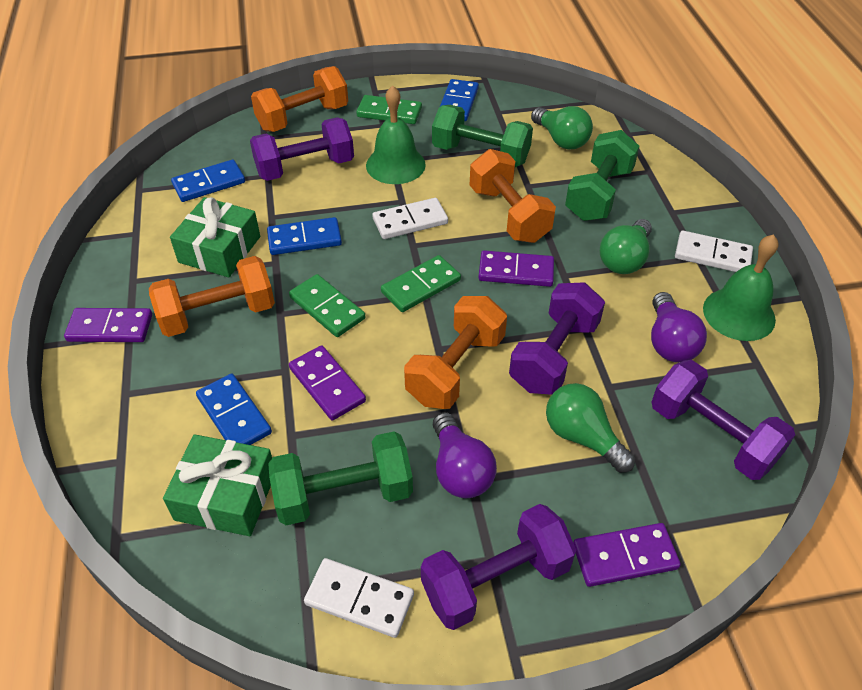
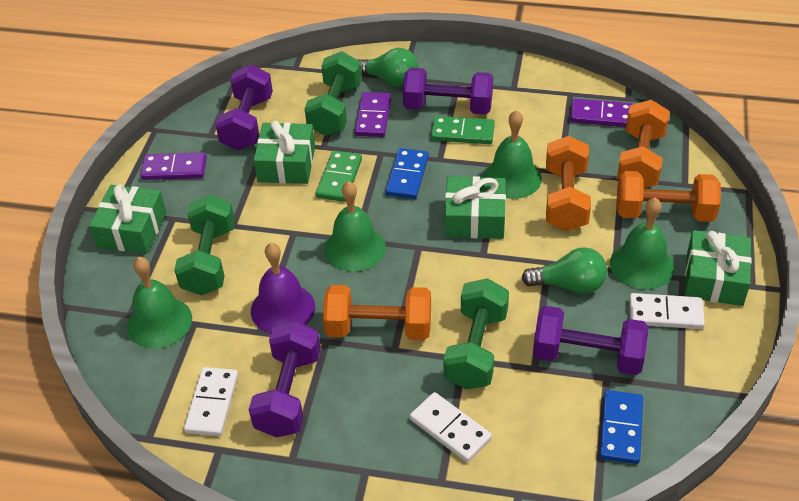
blue domino: [171,160,245,202] [196,374,272,445] [267,217,342,255] [440,79,479,121] = 4 -> [385,148,429,199] [599,390,643,464] = 2
green bell: [366,85,426,184] [703,234,779,341] = 2 -> [127,257,192,349] [324,181,386,272] [483,110,542,199] [610,198,674,290] = 4
green domino: [289,274,365,337] [356,95,422,124] [381,255,461,312] = 3 -> [316,151,362,202] [431,116,495,144] = 2
green gift: [163,434,272,536] [170,197,260,277] = 2 -> [89,184,166,254] [254,121,315,184] [445,176,506,239] [684,230,752,306] = 4
green light bulb: [531,106,593,150] [546,383,635,473] [600,219,652,274] = 3 -> [358,48,418,87] [521,247,607,294] = 2
purple bell: none = 0 -> [251,243,315,333] = 1
purple domino: [64,308,152,342] [289,345,366,420] [478,250,554,287] [573,523,681,587] = 4 -> [140,153,207,180] [355,92,391,137] [570,98,633,127] = 3
purple light bulb: [433,412,497,498] [651,292,707,362] = 2 -> none = 0

